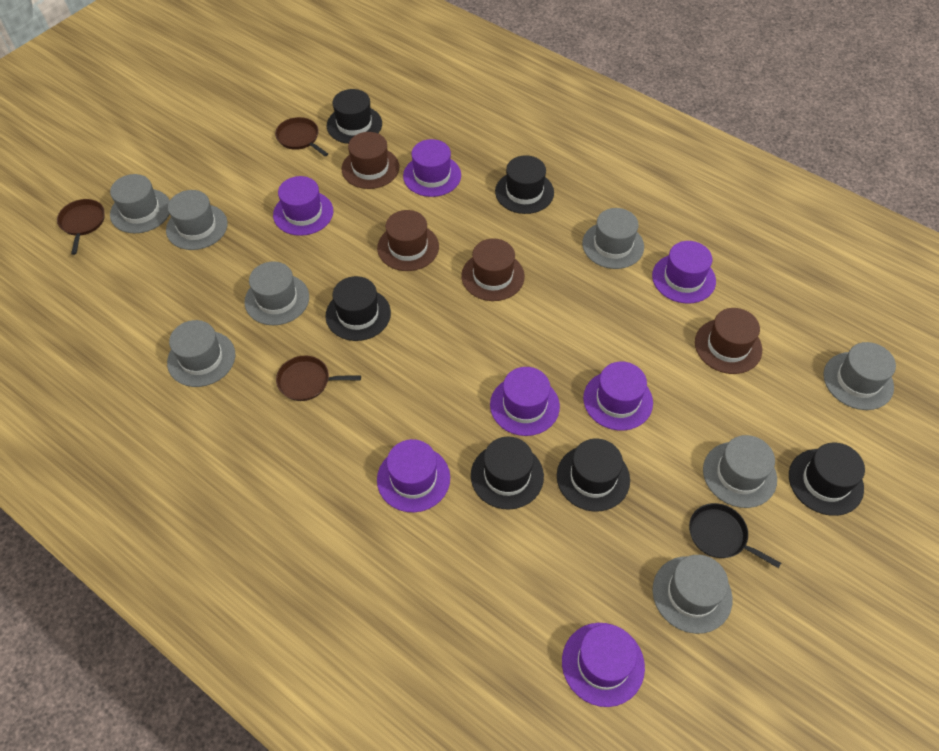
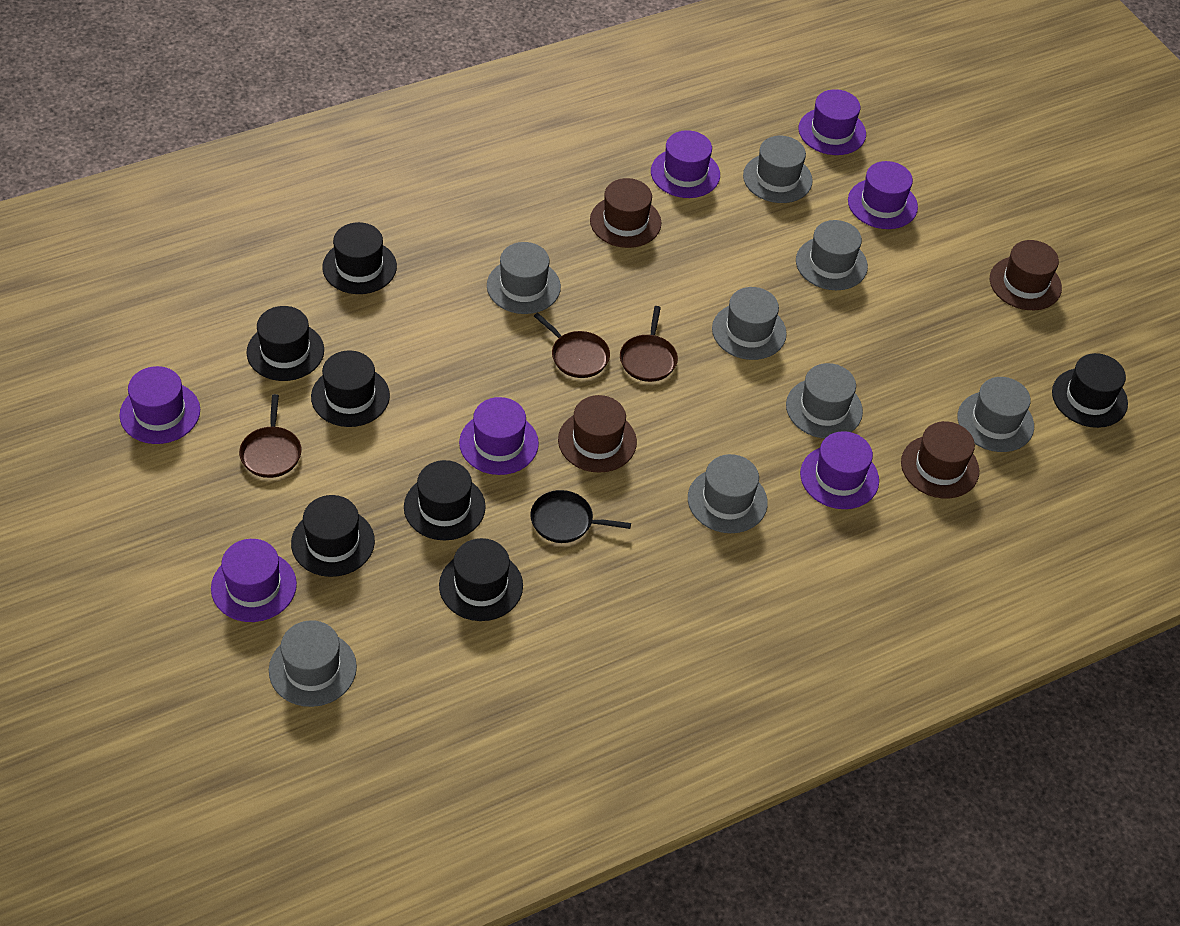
black hat: [326,276,391,341] [327,89,382,144] [471,437,544,510] [495,155,554,214] [557,438,630,511] [789,443,865,516] = 6 -> [246,306,324,381] [291,495,375,577] [311,350,390,427] [322,222,397,294] [404,460,486,540] [439,538,523,621] [1052,353,1128,428] = 7

